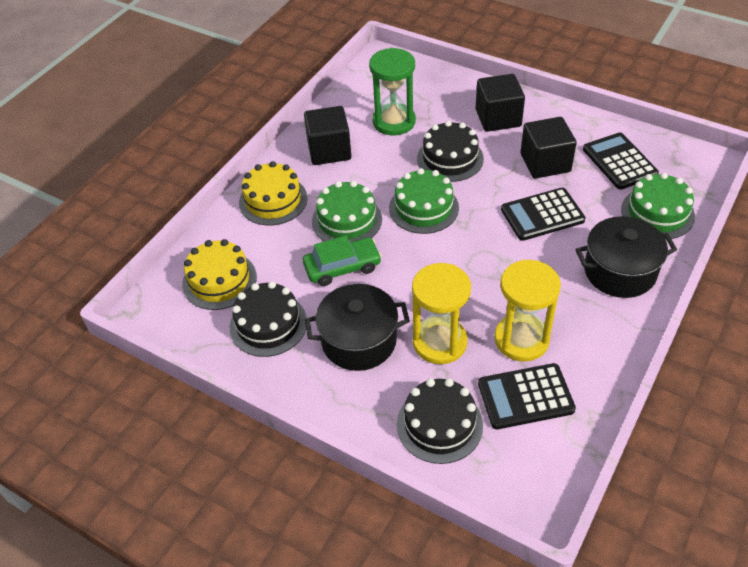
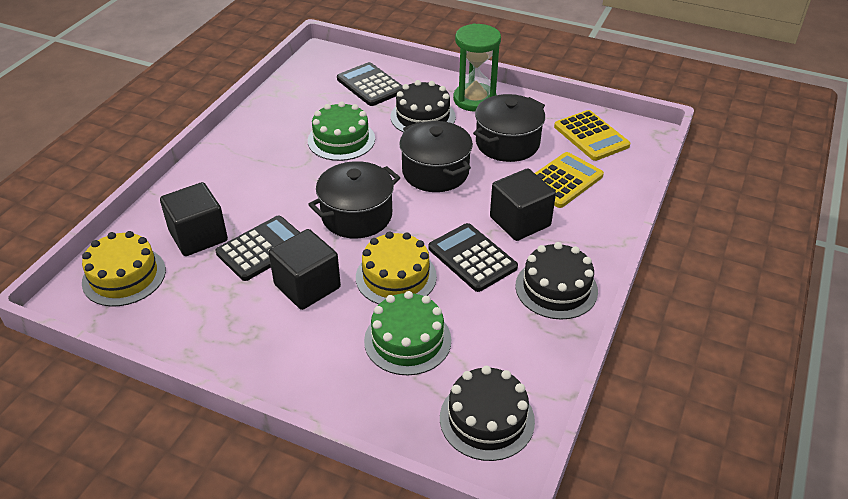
black pot: [305,284,410,371] [575,216,677,298] = 2 -> [308,161,400,239] [399,121,473,192] [473,94,545,162] = 3
green cake: [312,181,382,242] [389,168,459,234] [621,173,695,239] = 3 -> [308,101,375,161] [364,291,451,375] = 2
green car: [303,236,382,286] = 1 -> none = 0
yellow calculator: none = 0 -> [535,152,604,208] [554,110,630,161] = 2
yellow hourglass: [412,263,471,364] [494,260,561,361] = 2 -> none = 0

